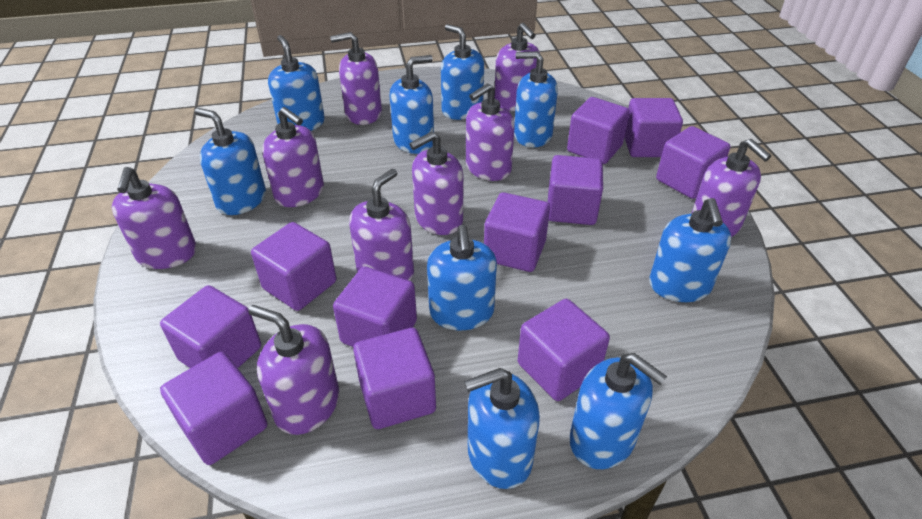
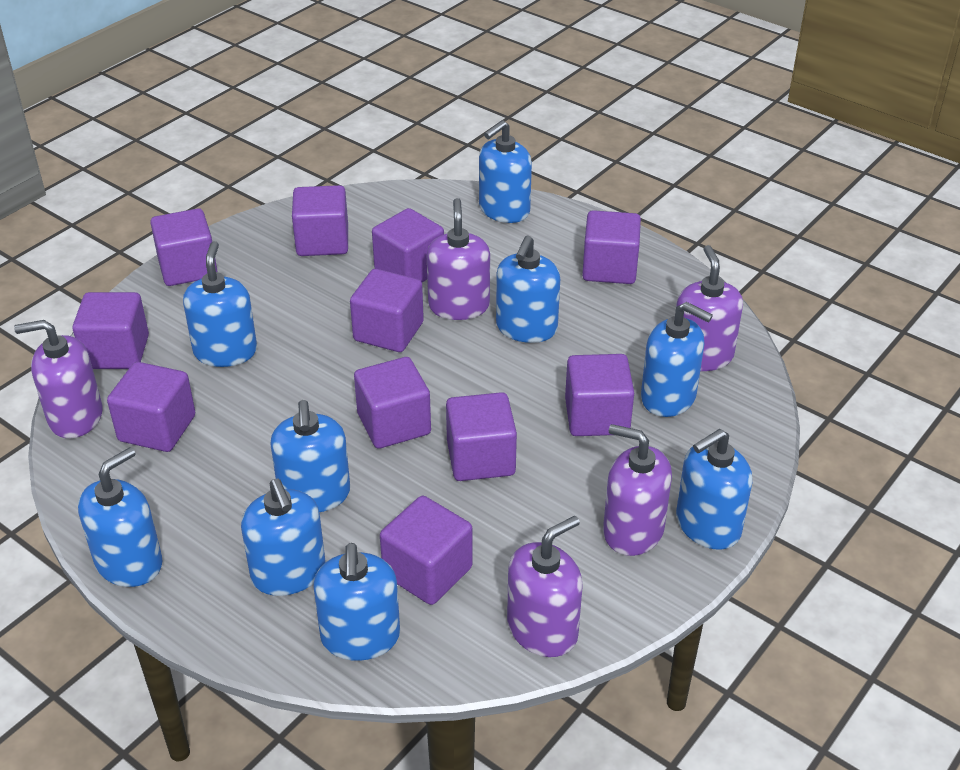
purple soap dispenser: [112,167,197,269] [248,305,339,435] [262,107,324,207] [330,32,382,125] [349,169,414,281] [409,131,463,235] [466,83,515,181] [495,23,540,111] [691,139,771,237] = 9 -> [14,320,103,438] [427,198,490,320] [507,515,583,657] [603,424,672,556] [676,245,743,371] = 5

